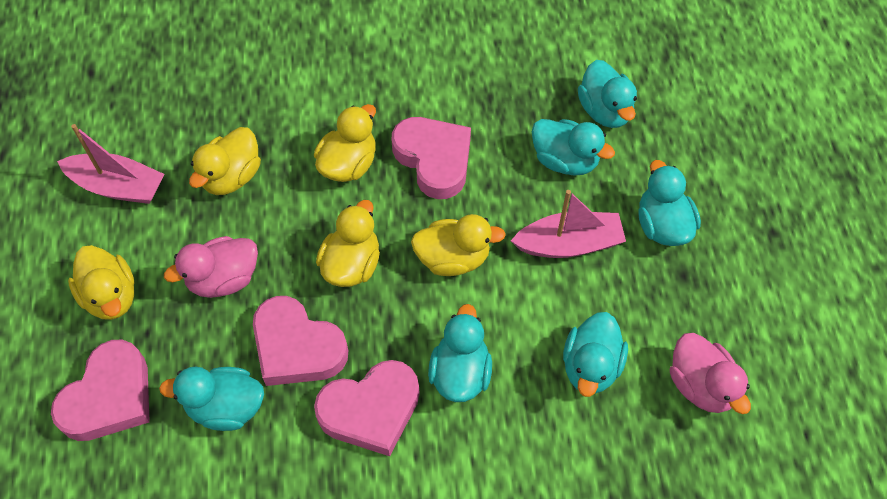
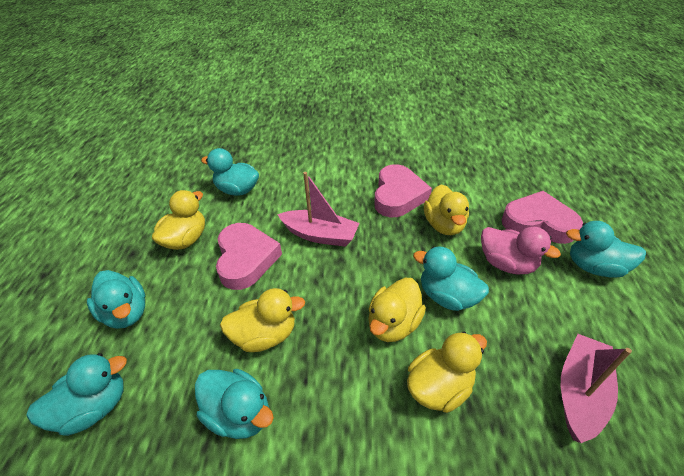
pink duck: [164,236,258,298] [670,333,751,414] = 2 -> [481,227,561,274] = 1
pink heart: [51,340,150,441] [253,296,348,386] [314,360,420,456] [392,117,471,199] = 4 -> [216,223,282,290] [374,164,432,217] [501,191,583,244] = 3

